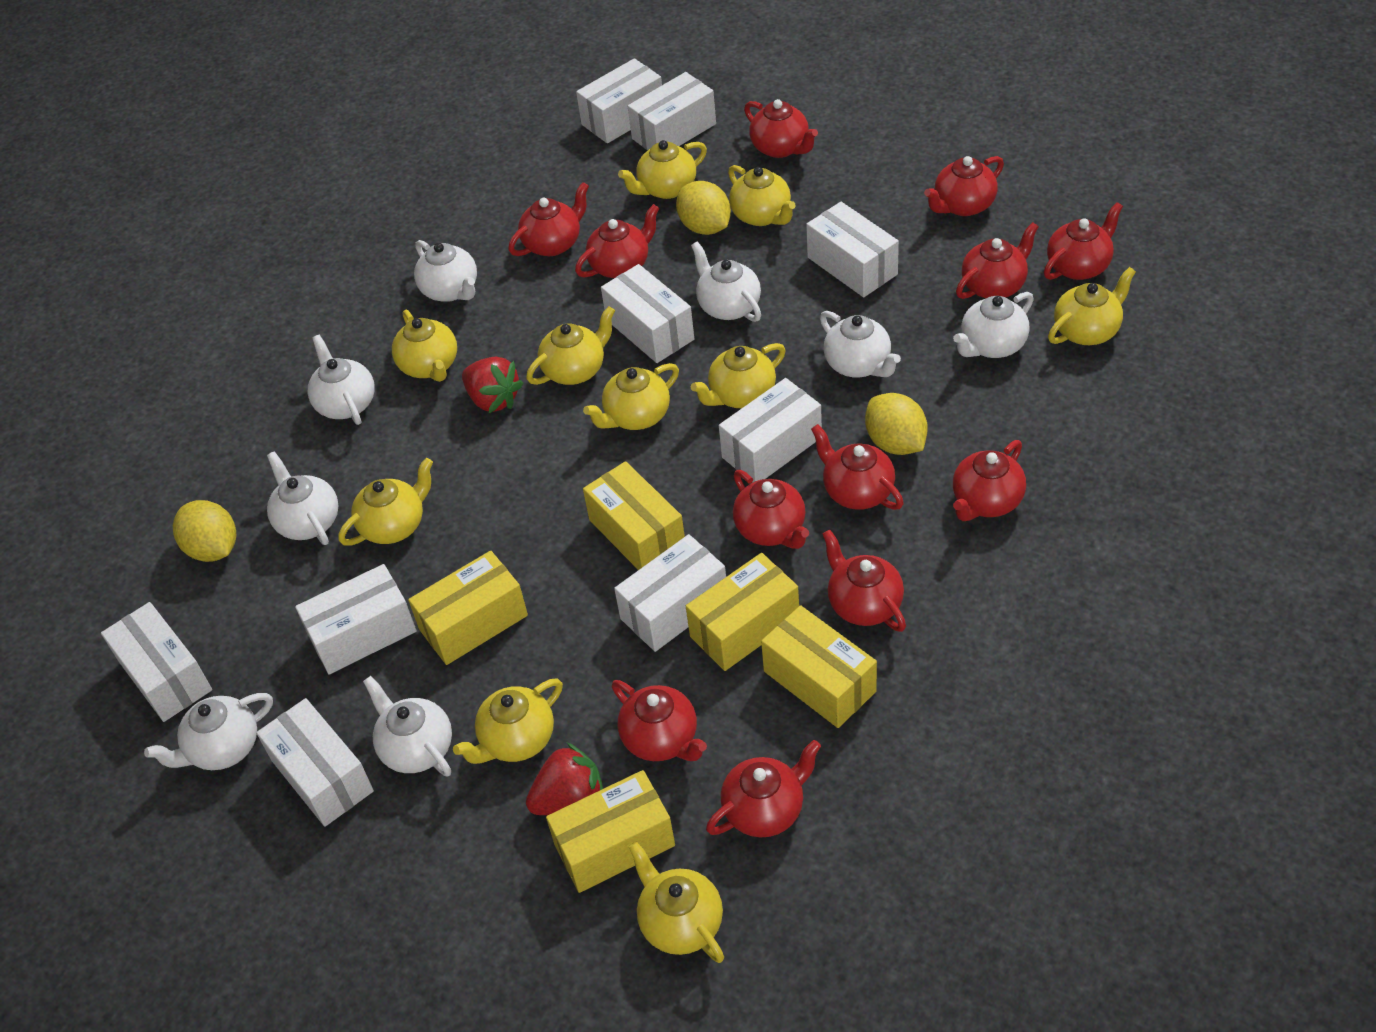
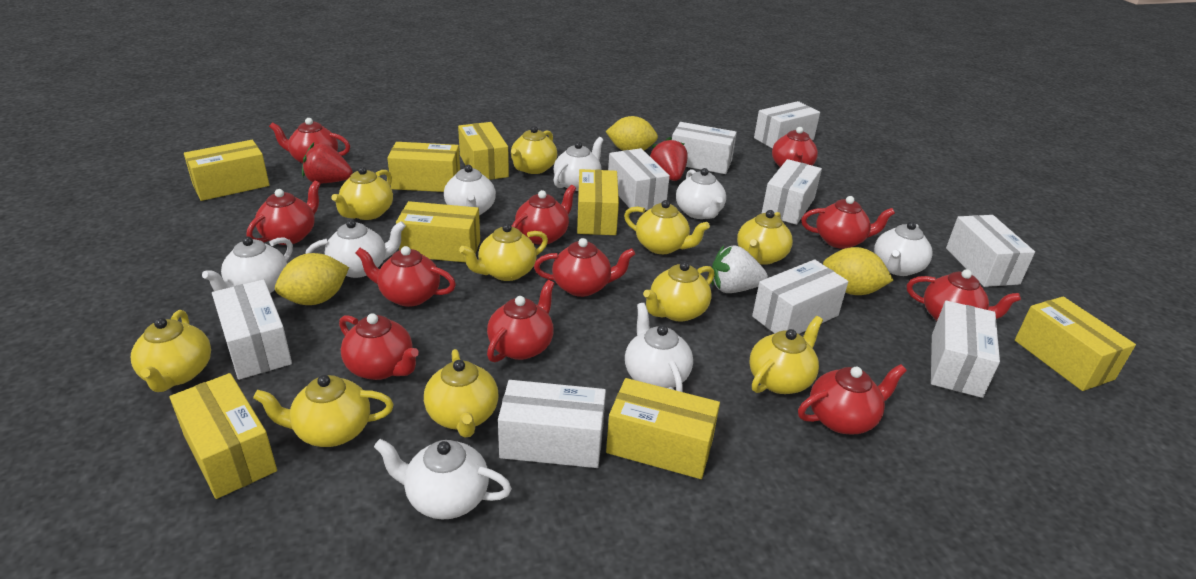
red teapot: [508,182,589,256] [575,204,660,278] [612,680,707,761] [706,740,821,837] [733,470,809,549] [744,99,818,158] [811,424,904,510] [823,530,906,632] [924,156,1004,216] [953,440,1026,521] [956,222,1039,299] [1044,202,1123,280] = 12 -> [247,181,320,245] [269,118,350,164] [339,313,419,380] [356,246,456,307] [487,280,555,362] [511,185,576,245] [534,238,635,297] [772,127,818,167] [798,364,907,434] [801,196,895,249] [907,269,1021,321] = 11
white strawberry: none = 0 -> [711,245,768,293] = 1
yellow box: [408,551,528,665] [546,770,675,893] [583,461,685,570] [686,553,799,671] [761,605,877,728] = 5 -> [170,373,277,499] [184,140,270,201] [387,142,460,192] [396,201,480,262] [458,122,509,180] [577,169,619,235] [606,378,720,479] [1015,297,1136,391] = 8

